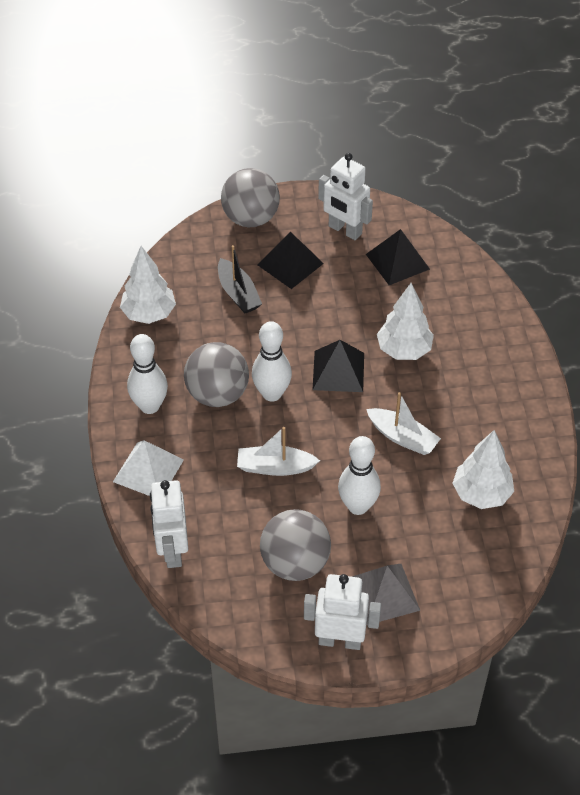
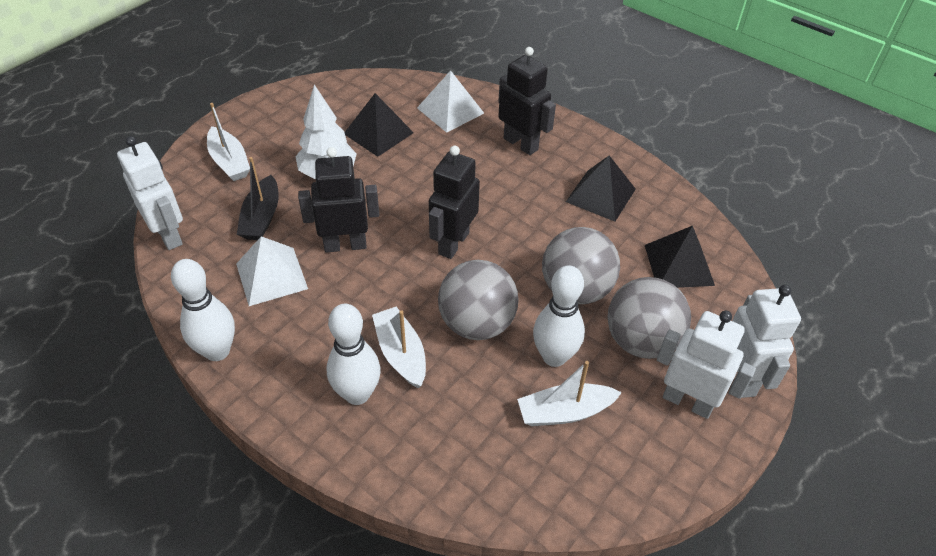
black robot: none = 0 -> [298,147,379,253] [429,146,480,259] [498,47,556,155] = 3
grey pyramid: [352,564,420,625] = 1 -> none = 0
white boat: [237,427,320,476] [366,392,441,455] = 2 -> [207,103,250,181] [372,306,426,388] [517,361,622,426] = 3
white pyramid: [113,440,184,496] = 1 -> [236,236,308,306] [417,70,484,133] = 2
white tree: [120,246,176,324] [377,283,434,360] [452,430,514,509] = 3 -> [295,85,356,179] = 1

